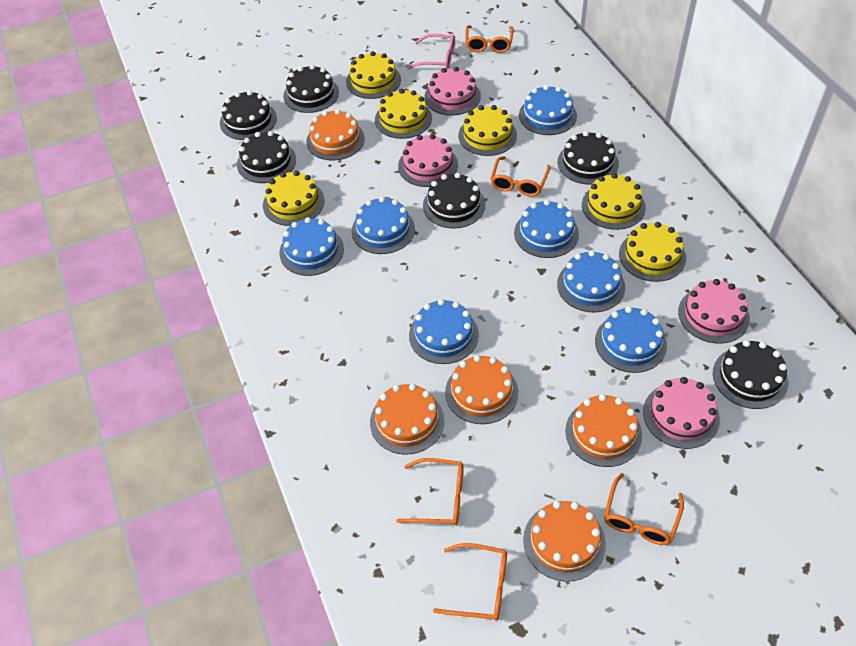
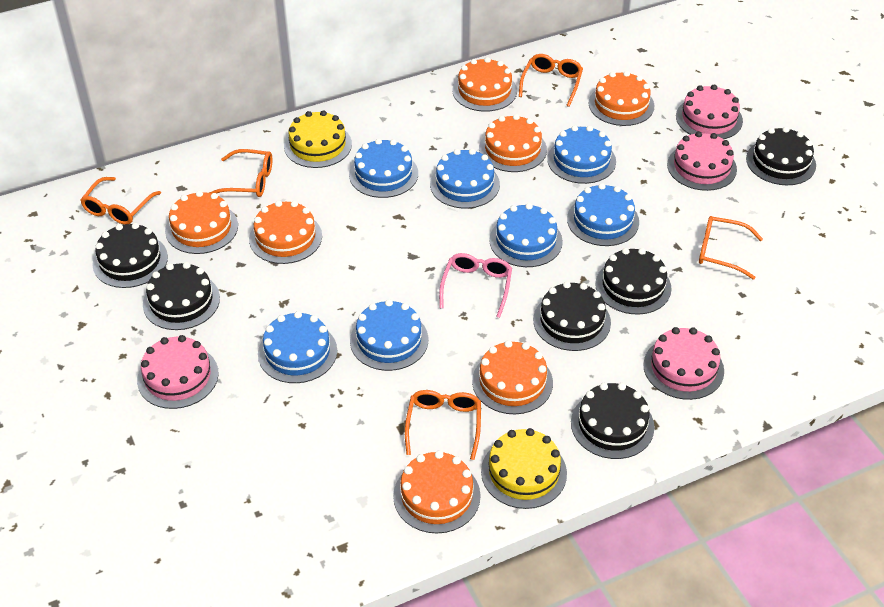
orange cake: [306,109,365,160] [370,384,444,455] [445,355,518,424] [523,501,606,582] [565,394,642,467] = 5 -> [165,191,238,254] [249,200,322,264] [393,451,480,533] [452,57,517,112] [472,340,553,414] [479,114,547,172] [589,71,654,126] = 7
yellow cake: [263,171,325,226] [346,51,401,99] [375,89,432,139] [458,105,517,156] [582,173,646,230] [619,222,686,282] = 6 -> [284,110,352,168] [481,428,567,509] = 2

